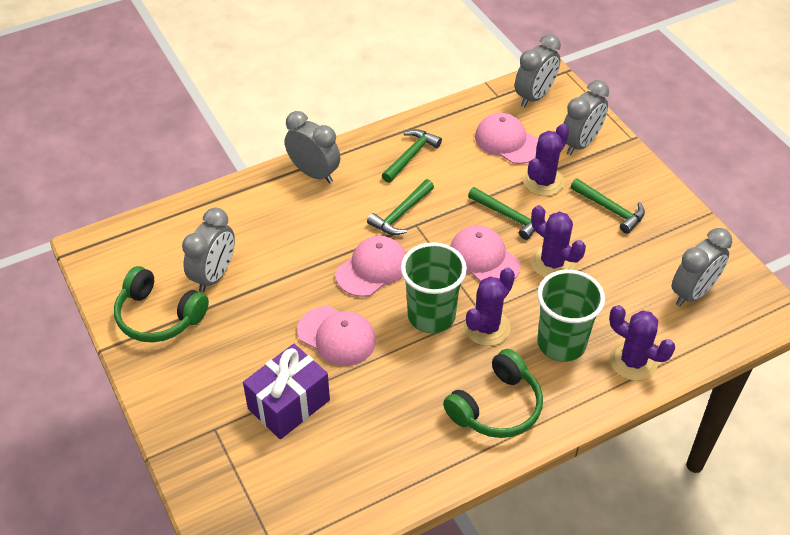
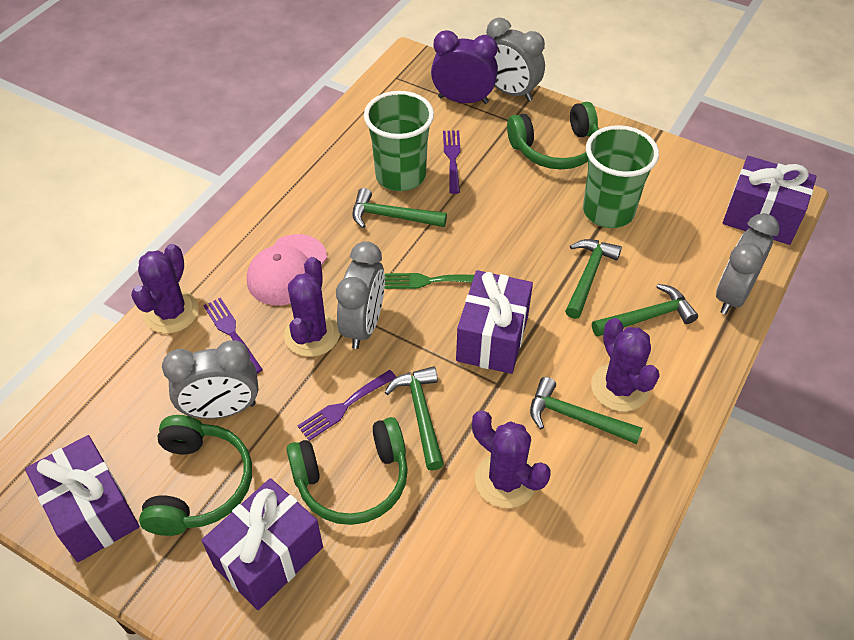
green fork: none = 0 -> [385,273,474,289] = 1
green hammer: [367,179,434,235] [382,129,442,183] [468,187,535,240] [570,178,645,234] = 4 -> [352,188,447,228] [385,366,444,471] [530,377,643,444] [565,239,622,319] [592,284,698,337] = 5
green headphones: [114,266,209,342] [443,349,543,438] = 2 -> [139,415,252,536] [286,417,408,525] [507,102,599,169] = 3
grey clock: [182,208,235,293] [285,111,340,183] [515,34,561,107] [563,80,609,155] [672,228,732,306] = 5 -> [162,340,259,419] [336,241,385,349] [486,18,545,101] [716,213,779,315] = 4
pink cap: [297,306,376,366] [336,236,406,297] [450,225,520,281] [475,113,538,164] = 4 -> [247,234,327,306] = 1
purple clock: none = 0 -> [431,30,498,104] = 1
purple fork: none = 0 -> [203,297,263,374] [297,370,396,441] [443,130,461,194] = 3
purple gift: [243,344,330,439] = 1 -> [25,435,139,562] [201,478,323,610] [456,270,533,374] [723,156,817,245] = 4

